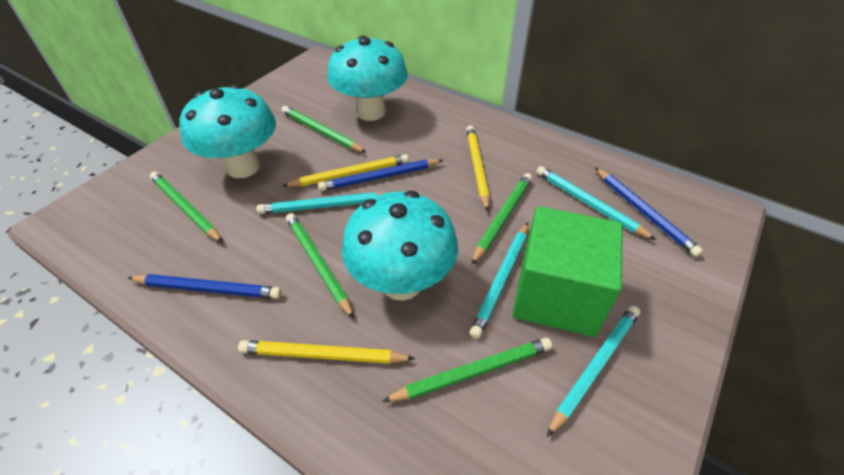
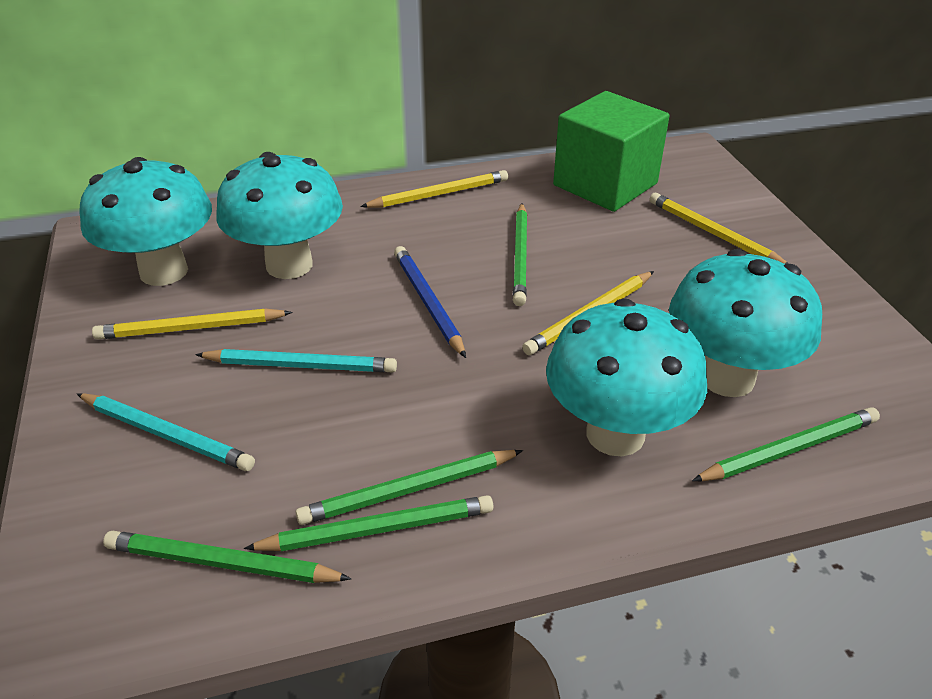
blue pencil: [128,274,282,299] [318,159,443,191] [595,168,703,257] = 3 -> [394,246,466,358] = 1
turquoise mushroom: [179,84,276,178] [328,36,408,121] [342,191,458,301] = 3 -> [79,157,212,286] [216,152,343,279] [546,298,707,456] [669,249,822,397] = 4
turquoise pencil: [257,192,384,214] [469,222,528,339] [536,166,656,240] [547,306,640,437] = 4 -> [77,393,255,471] [195,349,397,372] = 2
yellow pencil: [238,340,415,364] [283,154,409,187] [466,126,490,212] = 3 -> [92,309,292,340] [360,170,508,208] [522,271,654,355] [649,193,788,264] = 4

